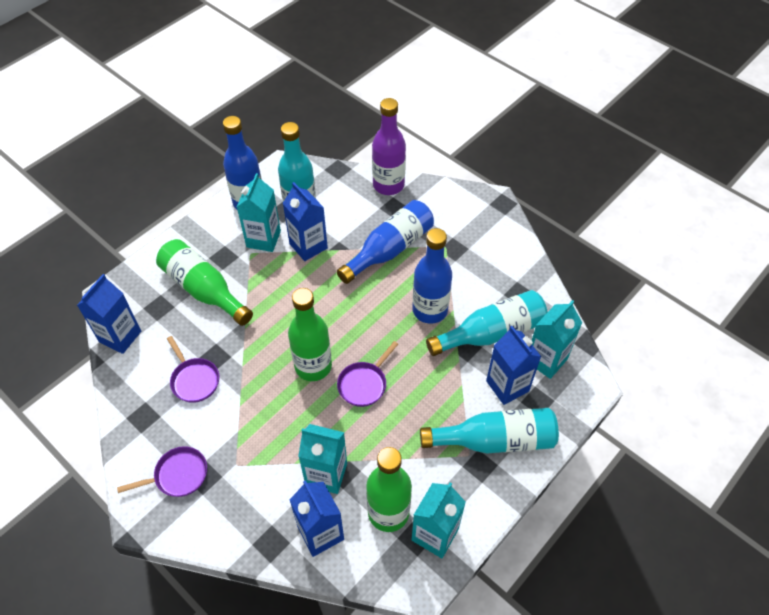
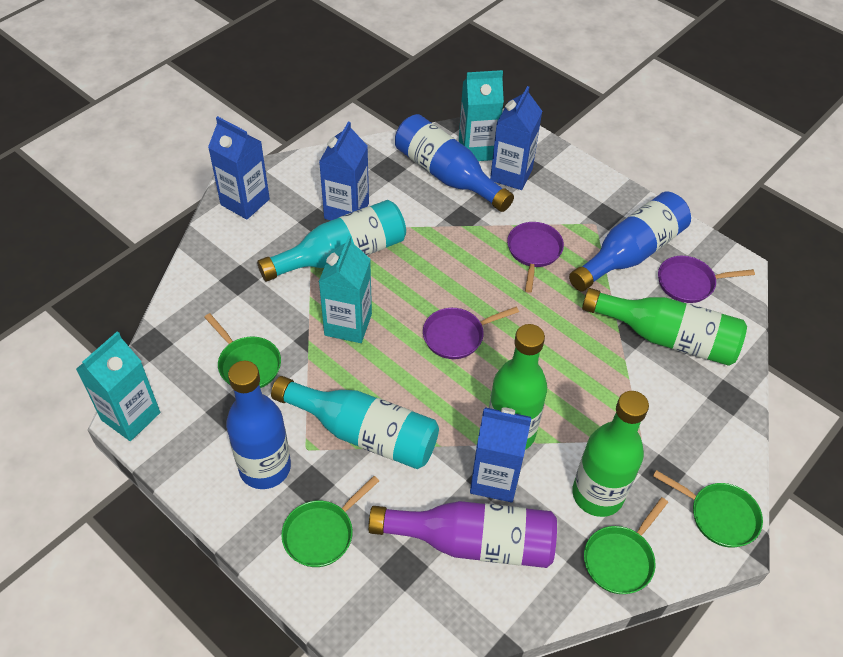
green pan: none = 0 -> [204,313,281,388] [281,476,379,567] [584,497,668,594] [653,470,763,548] = 4
turquoise bottle: [278,122,316,202] [420,408,559,453] [426,290,548,356] = 3 -> [257,200,406,282] [271,376,439,469] = 2
turquoise carton: [237,173,281,252] [298,424,347,494] [412,482,466,558] [531,300,582,379] = 4 -> [76,331,160,441] [319,235,372,343] [459,70,504,161] = 3

